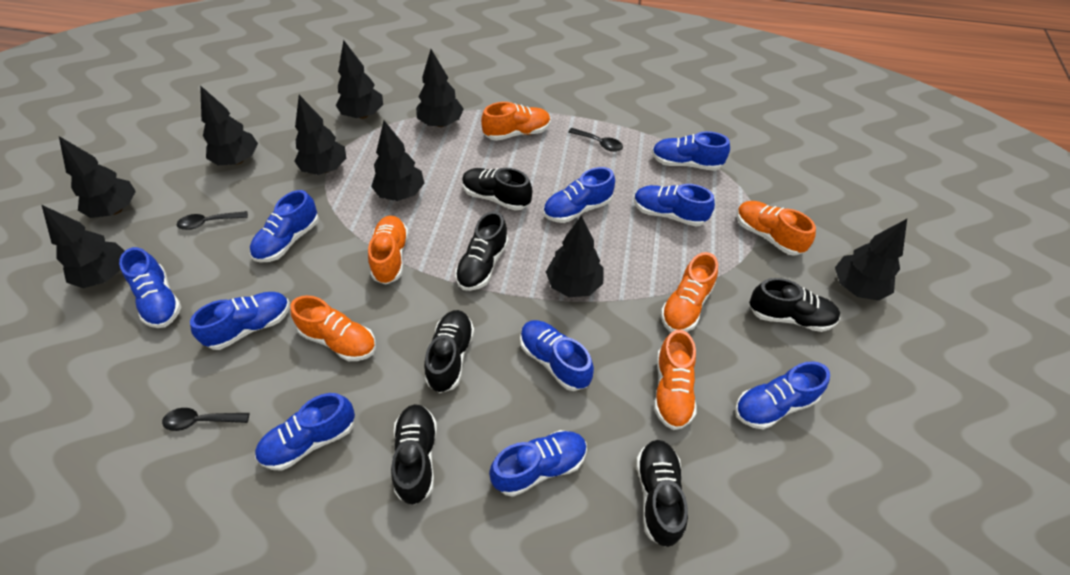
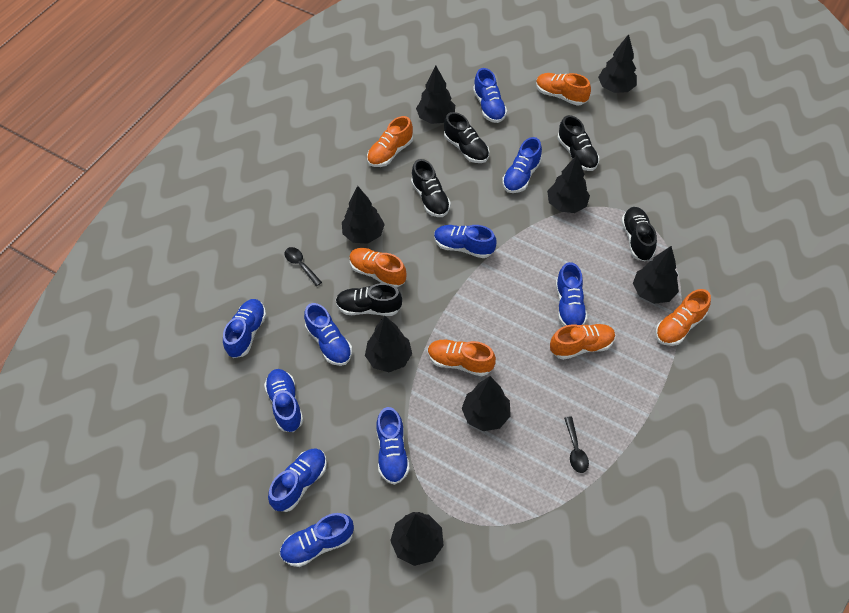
black shoe: [391,404,437,505] [424,310,474,393] [455,211,509,291] [462,168,532,211] [636,440,688,547] [749,278,840,332] = 6 -> [336,283,402,316] [411,159,451,217] [444,112,489,163] [557,115,599,171] [621,207,657,261] = 5
black spoon: [162,408,249,431] [177,211,248,230] [568,128,623,152] = 3 -> [284,247,322,286] [564,416,589,473] = 2
black tree: [42,205,124,288] [59,136,136,218] [200,85,258,165] [294,95,346,175] [335,40,383,119] [371,121,424,201] [416,49,464,127] [546,216,604,297] [835,219,907,301] = 9 -> [342,186,385,244] [365,316,412,372] [390,512,444,566] [416,66,455,124] [462,376,511,431] [547,155,590,213] [598,34,637,93] [633,246,679,304] = 8

